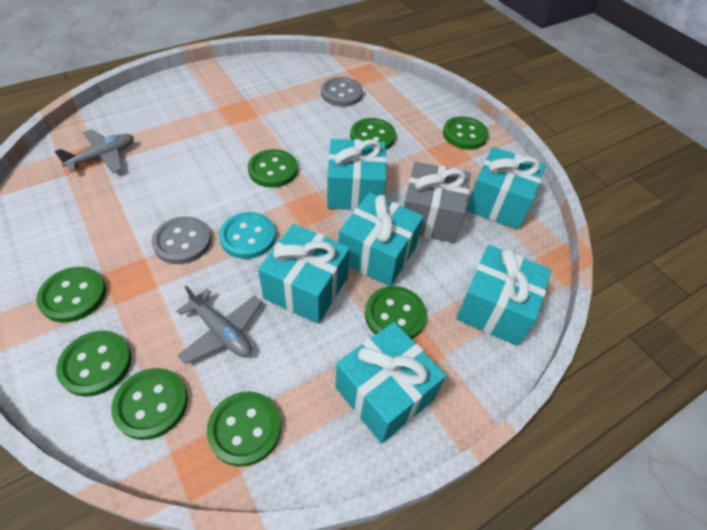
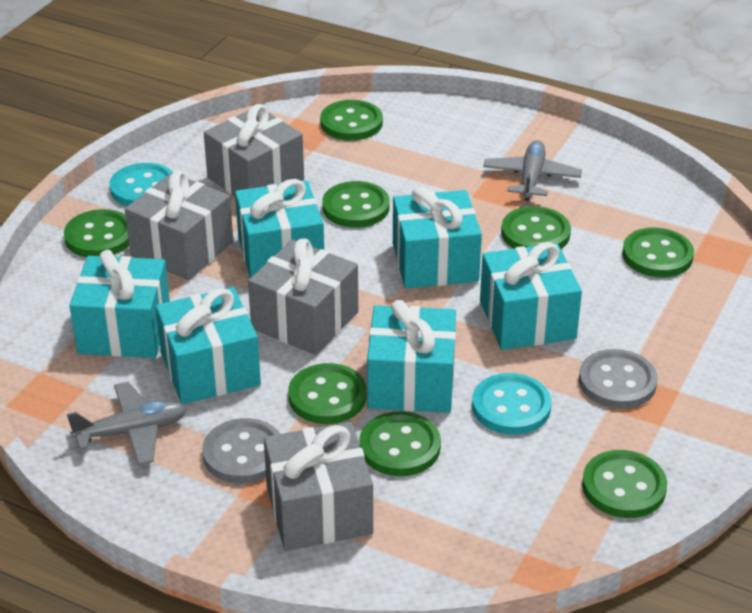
grey gift: [404,162,471,243] = 1 -> [125,171,233,280] [204,104,304,196] [248,239,358,355] [264,422,373,551] = 4
turquoise button: [219,212,276,259] = 1 -> [109,163,173,206] [472,373,551,435] = 2

